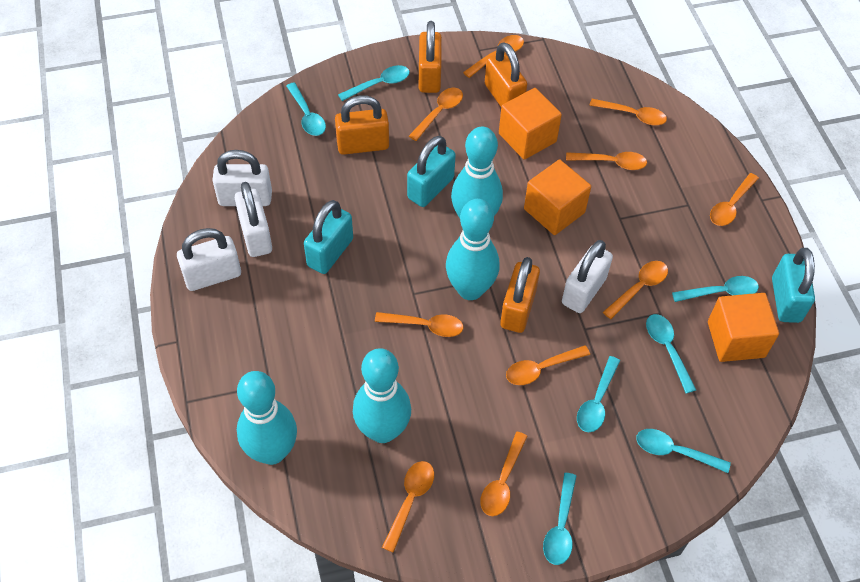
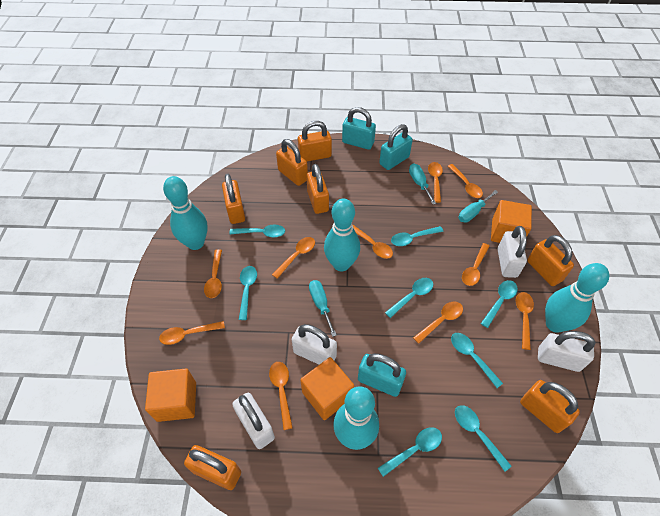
orange padlock: [335,95,389,155] [419,21,442,93] [485,42,527,106] [500,257,540,333] = 4 -> [184,445,241,490] [222,174,245,224] [276,139,308,186] [298,121,332,161] [306,164,329,214] [520,380,580,433] [527,235,574,286] = 7
turquoise screwdriver: none = 0 -> [309,280,337,337] [409,163,436,205] [458,190,498,223] = 3
turquoise spoon: [286,83,326,136] [338,65,410,101] [543,473,576,565] [577,356,620,432] [636,429,731,473] [646,314,696,394] [672,276,759,302] = 7 -> [229,224,285,237] [239,266,257,320] [378,427,442,477] [385,278,433,318] [391,226,444,246] [451,333,503,388] [455,405,511,472] [481,280,518,328] = 8

